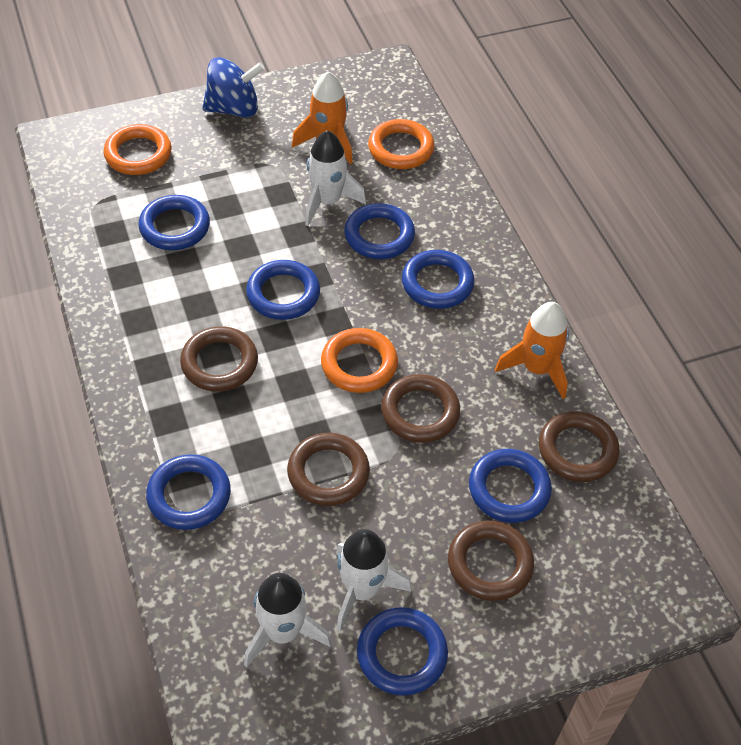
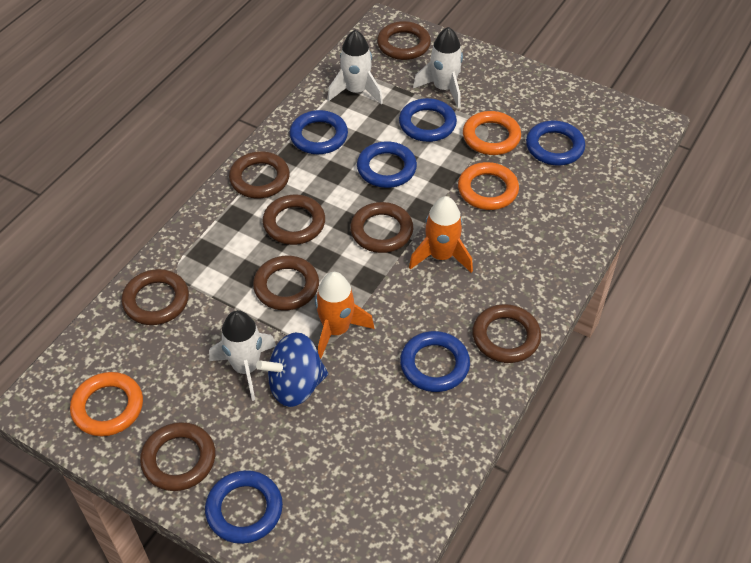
blue ring: [139,195,210,250] [146,454,231,530] [246,260,320,320] [344,203,415,259] [357,607,448,696] [402,250,475,309] [469,449,552,523] = 7 -> [205,470,283,544] [290,110,348,154] [357,141,417,188] [399,98,457,142] [400,331,470,392] [526,121,585,165] = 6
brown ring: [180,326,258,392] [287,433,370,506] [381,374,460,443] [448,521,534,601] [539,411,620,482] = 5 -> [121,269,189,325] [140,422,215,491] [229,151,290,198] [253,256,319,310] [263,195,325,245] [350,202,413,253] [377,21,431,60] [472,304,541,363] = 8

